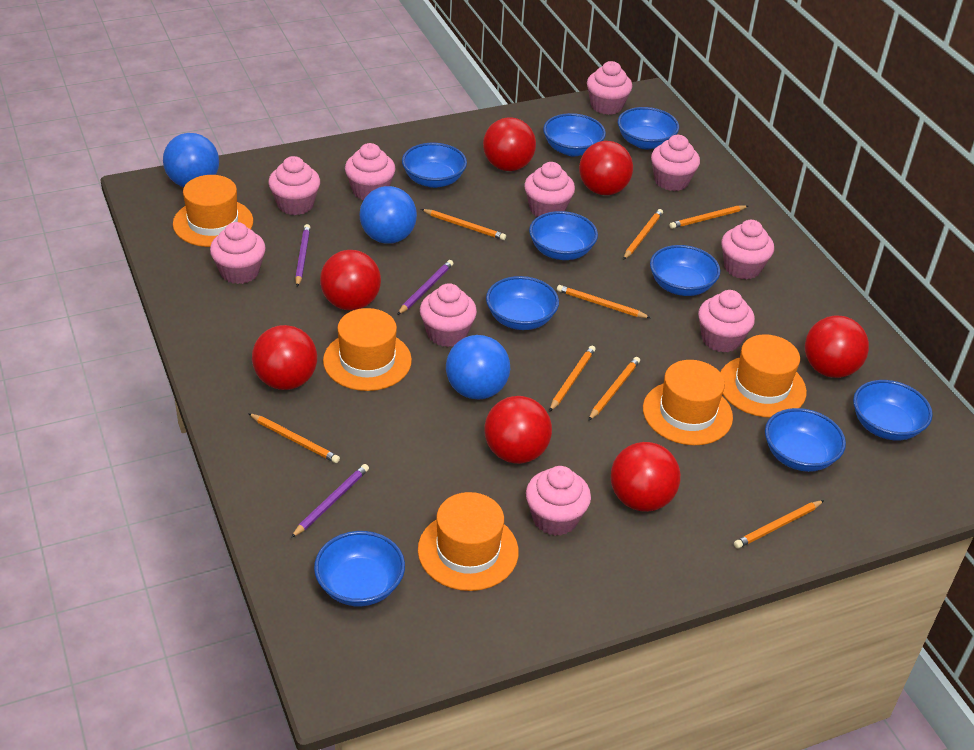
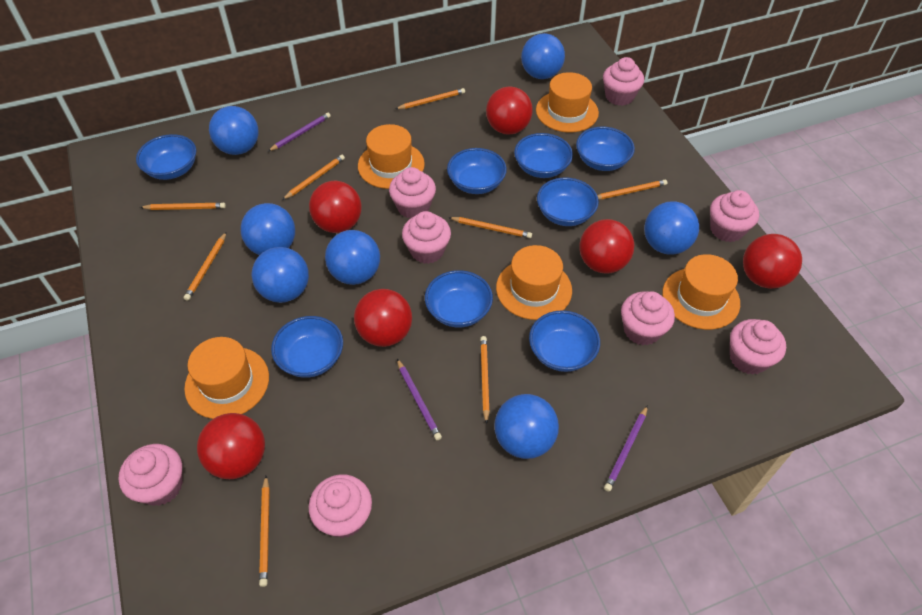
blue ball: [163,133,219,187] [360,186,417,244] [446,335,510,400] = 3 -> [209,106,259,155] [241,203,295,255] [252,247,309,303] [325,230,380,285] [494,394,559,459] [521,33,565,79] [644,201,699,255] = 7
blue bowl: [314,531,405,606] [402,143,467,188] [486,276,559,330] [529,211,598,260] [543,113,606,156] [618,107,679,149] [650,245,720,296] [765,408,846,472] [853,380,933,440] = 9 -> [136,134,196,180] [271,316,343,378] [425,270,493,328] [447,148,507,194] [514,133,573,178] [529,310,600,372] [537,177,599,226] [576,127,635,171] = 8
pink cupcake: [210,222,266,284] [268,156,320,215] [345,143,395,200] [420,283,477,347] [524,162,575,217] [526,466,591,536] [587,61,632,115] [651,135,700,191] [698,290,755,353] [721,220,774,280] = 10 -> [118,444,183,506] [309,474,372,538] [389,167,436,218] [402,211,451,264] [603,57,644,106] [621,291,675,345] [710,190,759,242] [730,319,786,375] = 8
red ball: [252,325,317,390] [320,250,381,310] [483,118,536,171] [484,396,552,464] [579,141,633,195] [611,442,681,512] [805,316,869,378] = 7 -> [197,413,265,479] [309,181,362,233] [354,289,412,347] [486,86,533,135] [579,219,634,273] [743,234,802,289] = 6

